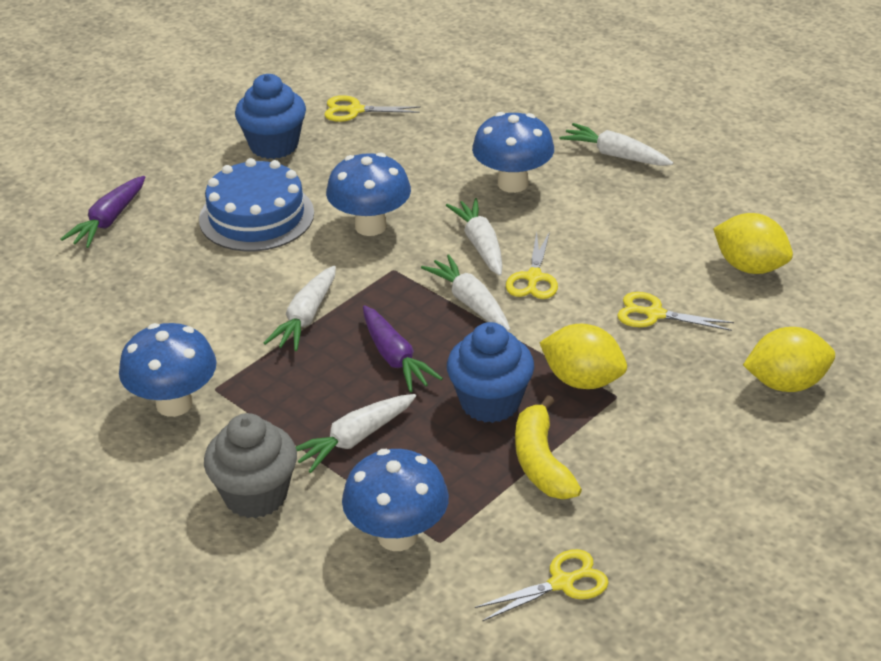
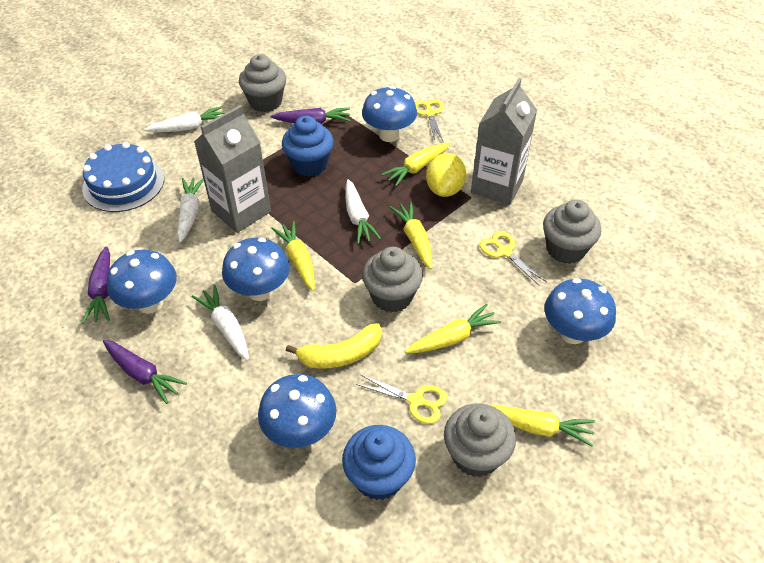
blue mushroom: [119,323,217,417] [326,153,411,236] [342,449,449,551] [472,112,554,193] = 4 -> [106,250,177,314] [222,238,290,301] [258,374,336,448] [362,86,417,142] [544,278,616,344] = 5
grey carton: none = 0 -> [194,105,271,233] [471,78,537,205] = 2
grey cupcake: [204,413,297,518] = 1 -> [239,54,286,112] [362,247,423,313] [444,403,516,477] [543,200,601,264] = 4
purple carrot: [60,176,145,248] [363,305,443,392] = 2 -> [82,246,110,324] [103,340,187,404] [271,108,351,124] = 3
white carrot: [264,265,336,351] [296,394,416,473] [421,254,511,332] [446,198,503,276] [559,123,673,166] = 5 -> [145,106,225,132] [177,178,204,242] [192,285,249,361] [345,179,381,244] = 4
yellow carrot: none = 0 -> [271,221,315,291] [381,142,450,186] [389,201,432,269] [405,304,501,353] [490,405,595,447] = 5
yellow lemon: [539,324,627,389] [713,213,793,274] [743,327,835,392] = 3 -> [426,153,467,197] = 1
yellow scissors: [324,95,421,122] [475,549,609,622] [506,231,558,299] [617,292,734,331] = 4 -> [356,375,447,424] [415,99,444,141] [480,231,547,286] = 3

